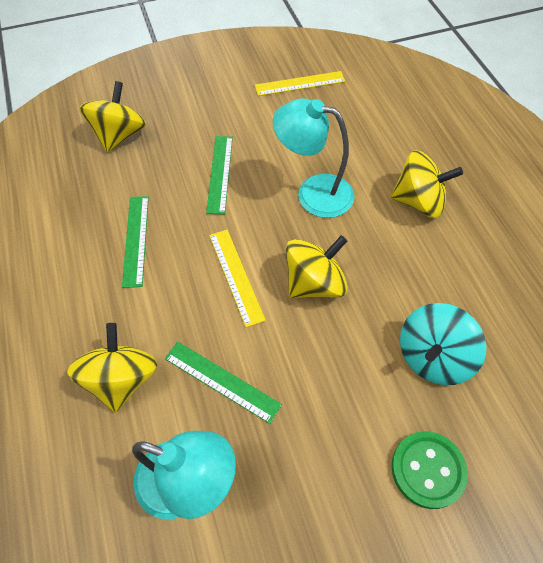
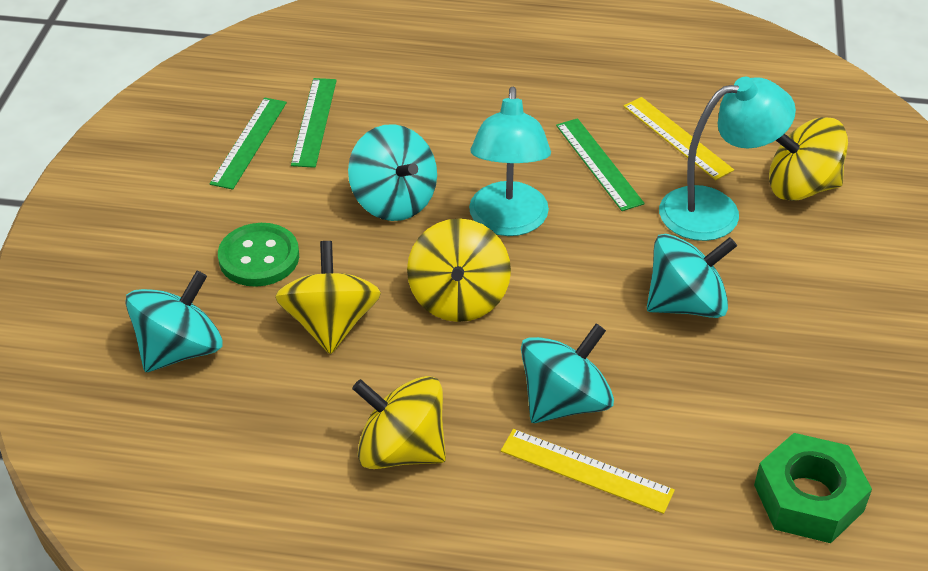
green nut: none = 0 -> [754,433,872,543] = 1
turquoise spinning top: [400,303,486,385] = 1 -> [125,271,222,372] [348,124,437,221] [521,324,614,423] [647,234,737,318] = 4

